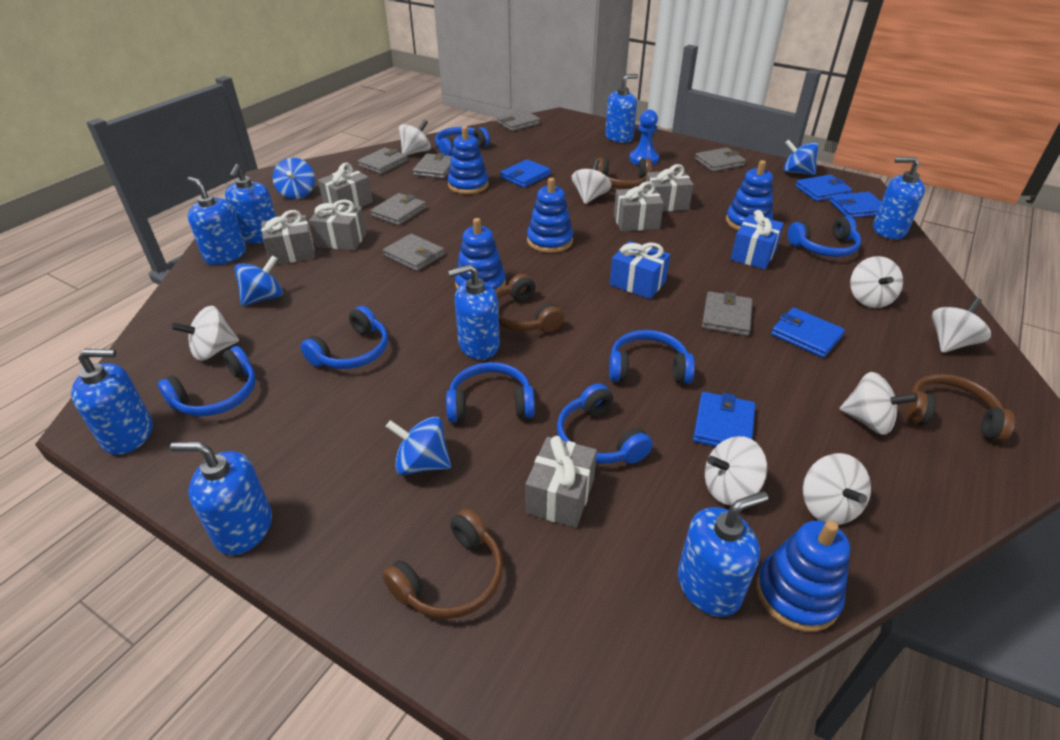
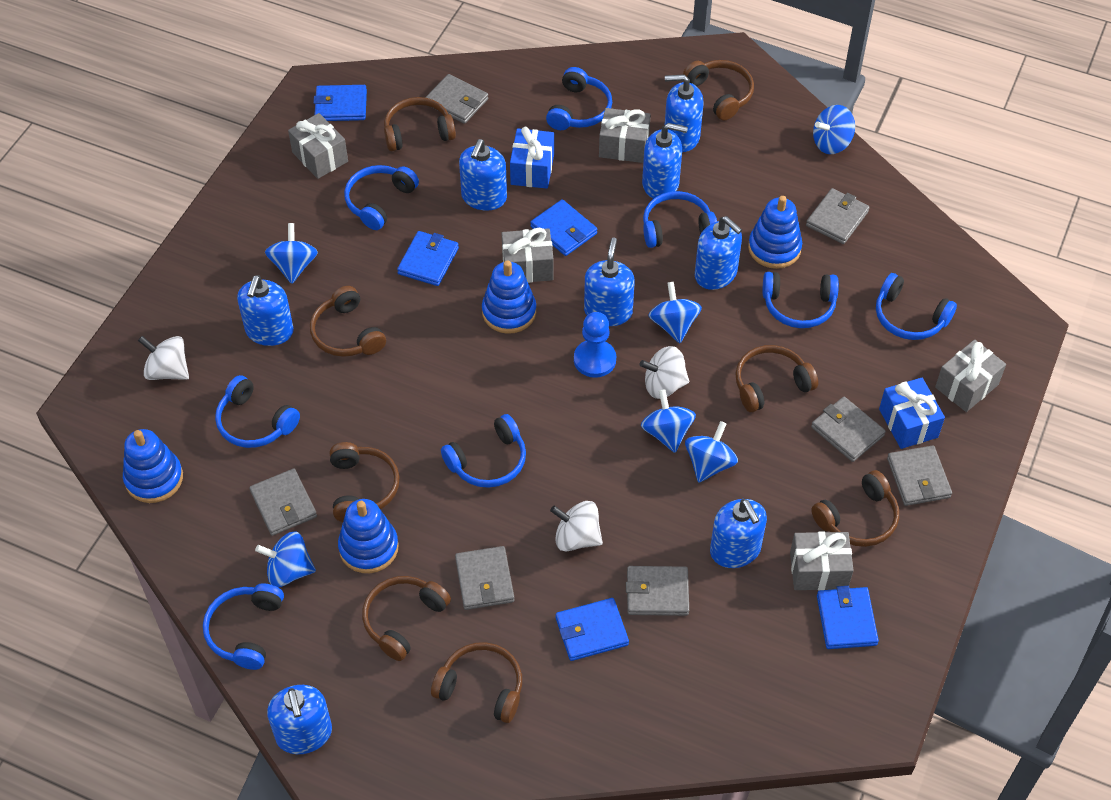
blue headphones: [158,346,256,417] [300,306,388,369] [435,127,490,156] [446,362,535,422] [557,383,653,464] [609,330,695,384] [788,216,861,257] = 7 -> [203,583,284,670] [215,375,300,448] [344,165,419,230] [441,414,526,488] [546,67,612,130] [643,191,717,248] [763,272,839,328] [876,273,957,340] = 8
blue spinning top: [234,255,283,306] [273,158,315,199] [386,417,451,475] [783,140,818,175] = 4 -> [255,531,316,587] [265,223,318,284] [641,389,696,453] [648,282,702,343] [685,421,738,483] [813,105,855,154] = 6
blue stacking toy: [448,126,489,194] [455,218,506,291] [527,178,573,253] [726,160,773,230] [756,521,850,632] = 5 -> [123,429,183,503] [338,499,399,573] [482,260,536,334] [748,196,802,269] = 4
brown headphones: [383,508,503,619] [495,274,564,332] [597,158,652,188] [906,374,1015,442] = 4 -> [310,286,386,357] [330,442,400,522] [362,576,451,661] [384,97,456,151] [431,642,522,723] [683,60,754,120] [735,345,818,412] [811,470,899,547] = 8
grey gift: [261,210,315,265] [309,200,366,250] [318,163,373,207] [526,436,597,528] [614,182,664,232] [645,164,693,212] = 6 -> [288,113,348,179] [502,228,554,283] [599,108,651,163] [790,531,854,590] [935,339,1006,412] = 5
white spinning top: [171,306,239,361] [399,119,431,155] [572,159,612,204] [705,436,767,505] [803,453,871,525] [840,372,918,435] [850,256,903,308] [932,298,991,353] = 8 -> [138,336,189,380] [550,501,603,552] [639,346,689,399] = 3

